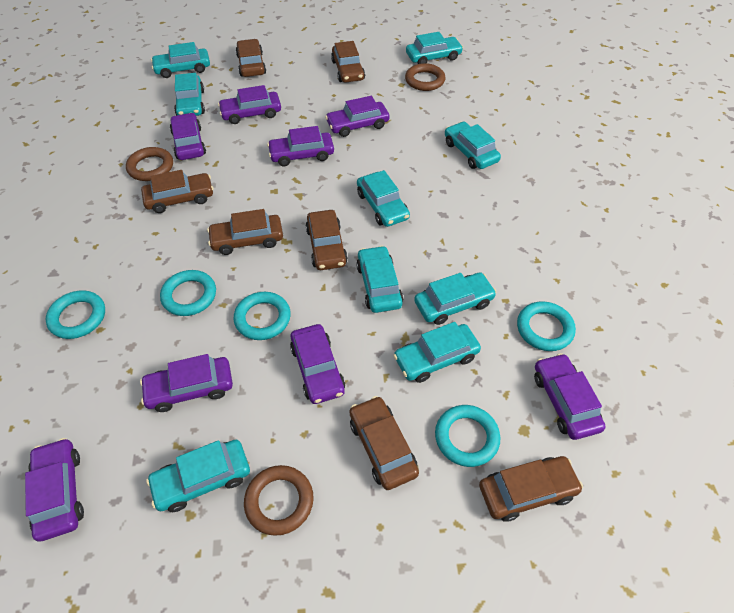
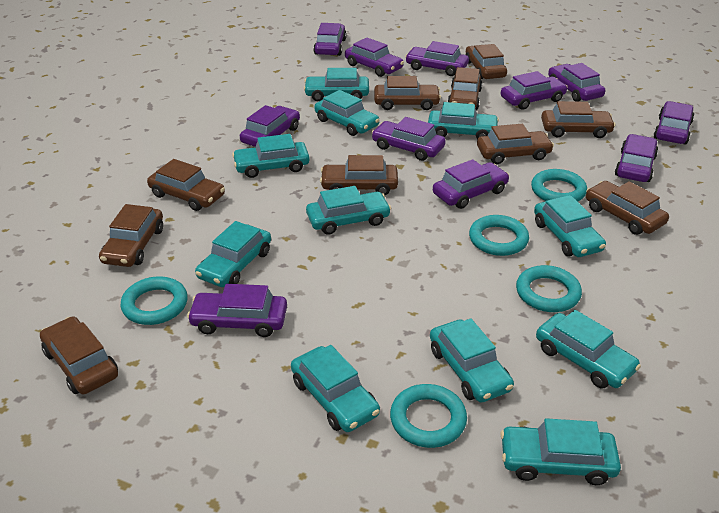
brown car: [141,170,213,213] [207,209,283,255] [236,39,266,77] [306,210,348,270] [331,41,365,83] [349,396,419,490] [479,456,583,522] = 7 -> [40,316,118,394] [99,204,163,267] [147,159,225,211] [320,155,398,196] [374,76,441,110] [447,67,482,110] [465,44,507,80] [477,124,554,164] [541,101,616,138] [586,181,669,235] = 10
brown ring: [126,147,173,181] [244,465,313,536] [405,63,445,91] = 3 -> none = 0
purple car: [25,438,84,542] [140,354,233,412] [170,113,206,160] [218,85,281,124] [267,126,334,166] [290,324,345,404] [325,96,390,137] [534,353,606,440] = 8 -> [187,284,287,337] [240,105,300,147] [313,23,347,56] [345,37,404,77] [371,117,446,161] [405,41,469,76] [433,159,509,209] [501,71,568,110] [548,63,605,102] [615,134,658,182] [654,101,694,144] = 11
turquoise car: [146,440,250,512] [151,42,210,78] [174,73,205,116] [356,246,403,313] [357,170,410,227] [393,322,481,383] [406,32,463,64] [414,272,496,325] [445,122,501,169] = 9 -> [195,221,271,287] [232,134,310,178] [291,345,380,432] [304,68,369,101] [306,186,391,235] [314,90,379,136] [428,102,499,139] [430,318,514,402] [500,418,621,485] [534,195,606,257] [536,310,641,389] = 11

